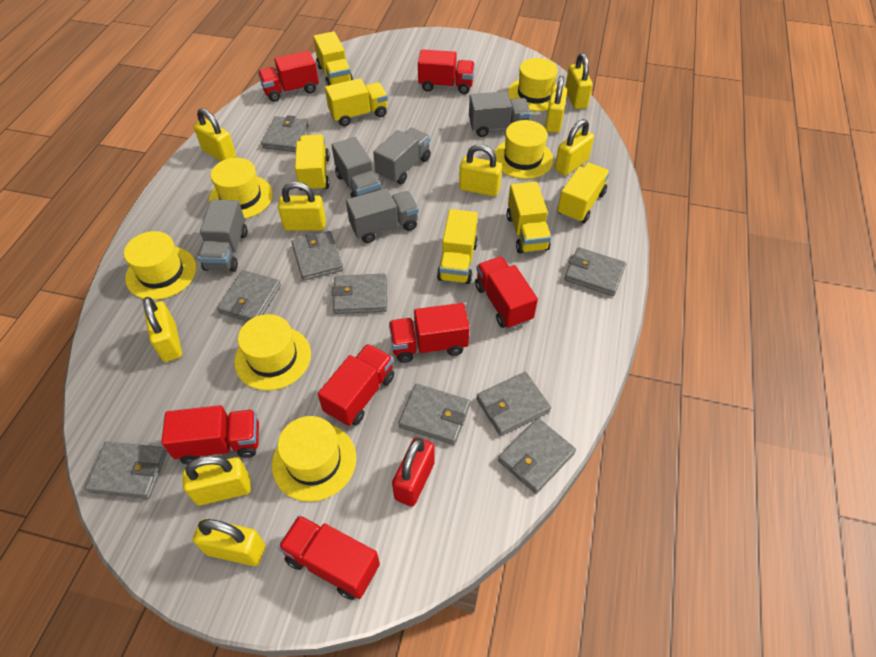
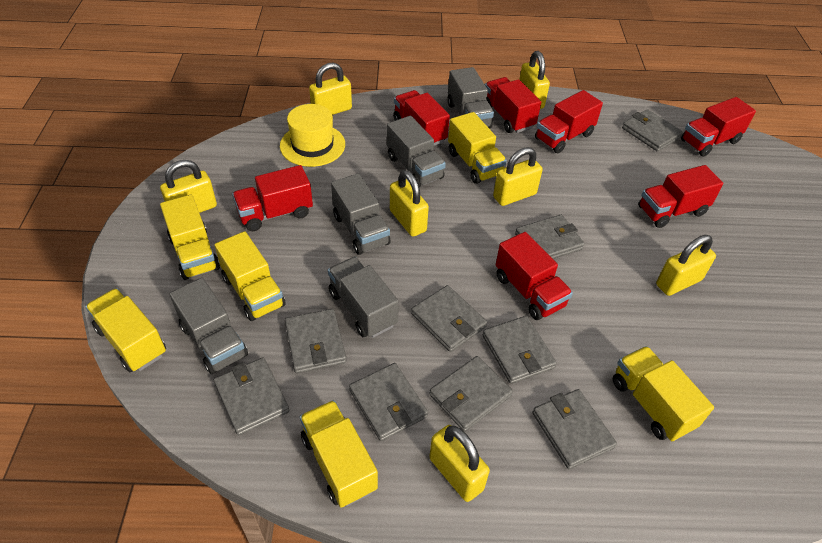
red padlock: [392,437,435,507] = 1 -> none = 0
yellow hat: [124,231,196,300] [209,158,273,219] [234,314,311,391] [272,416,356,502] [494,120,553,179] [508,58,558,111] = 6 -> [280,104,345,167] = 1
yellow padlock: [143,297,182,362] [183,455,251,505] [193,519,265,566] [194,108,236,161] [278,181,326,231] [459,144,502,196] [545,76,567,133] [555,119,594,176] [565,53,593,109] = 9 -> [160,160,217,213] [309,63,352,115] [390,170,429,237] [429,425,490,502] [493,147,543,206] [519,51,550,109] [656,235,716,296] = 7

